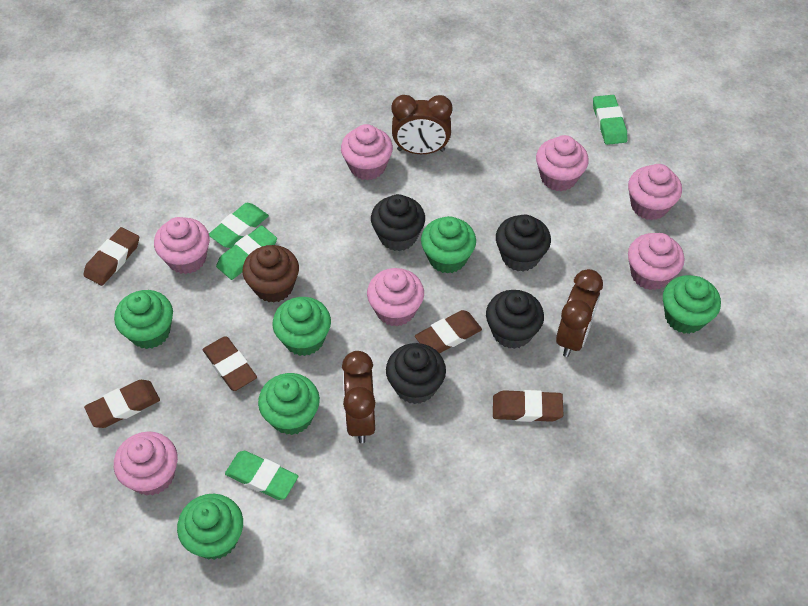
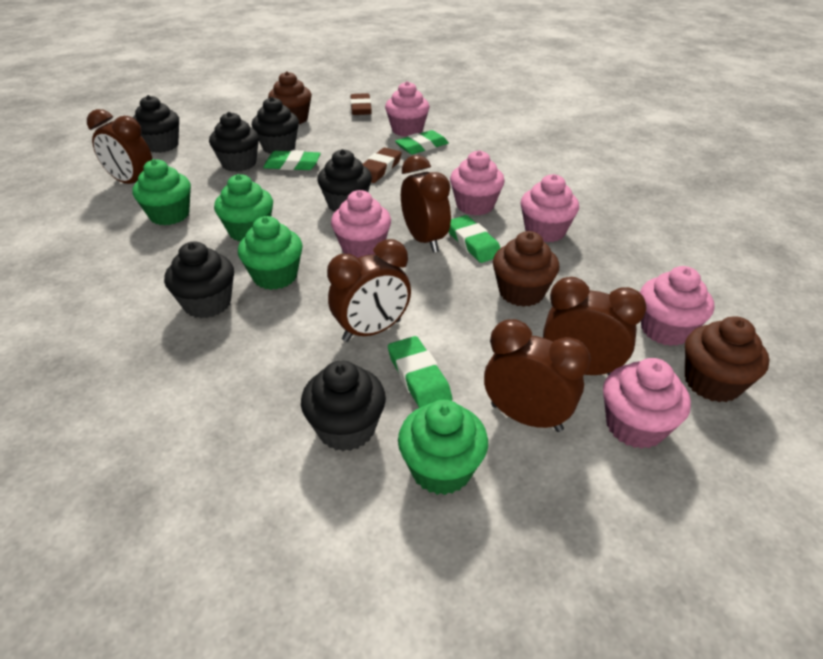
black cupcake: [371,194,425,251] [386,343,446,404] [486,290,544,349] [496,215,551,272] = 4 -> [133,95,179,153] [164,241,234,318] [209,112,259,172] [252,97,299,154] [301,360,386,451] [317,149,372,211] = 6
brown clock: [342,351,375,443] [391,95,452,154] [556,269,603,357] = 3 -> [87,109,152,184] [327,239,411,342] [401,155,451,253] [484,319,591,432] [543,277,647,375] = 5
brown cupcake: [242,245,299,303] = 1 -> [268,71,312,124] [493,231,560,307] [685,316,769,402] = 3
brown eraser: [83,227,139,286] [84,380,160,428] [203,336,257,391] [415,310,482,354] [493,390,563,422] = 5 -> [350,93,372,115] [362,147,402,183] = 2
green cupcake: [114,290,173,349] [177,494,243,560] [258,373,320,435] [272,297,331,356] [421,216,476,274] [663,275,721,334] = 6 -> [132,159,191,225] [214,174,273,241] [238,216,303,290] [398,400,488,495] = 4
pink cupcake: [114,431,178,496] [154,217,210,274] [341,124,393,180] [367,268,424,326] [536,135,589,191] [628,164,682,220] [628,233,684,290] = 7 -> [331,190,391,258] [385,81,430,137] [450,150,505,215] [521,174,579,242] [603,358,691,449] [640,266,714,346] = 6

